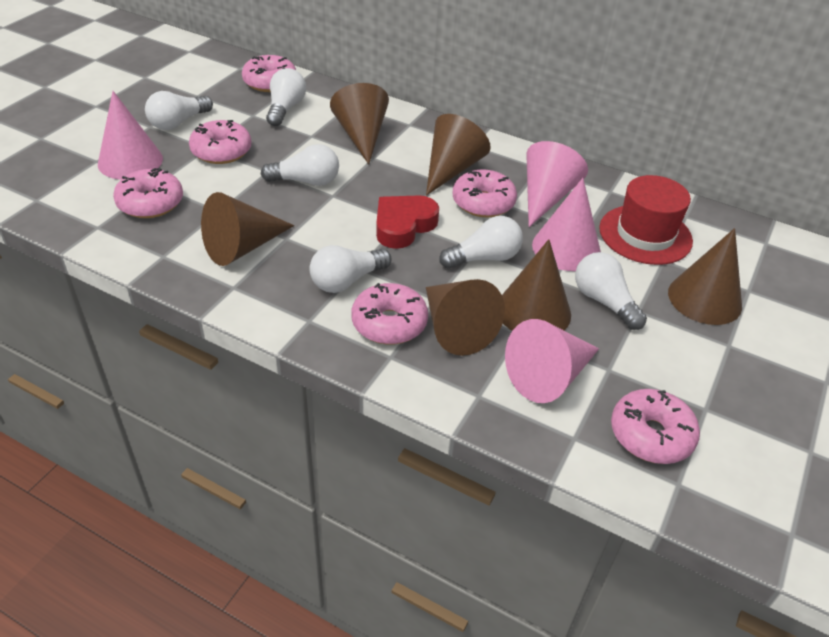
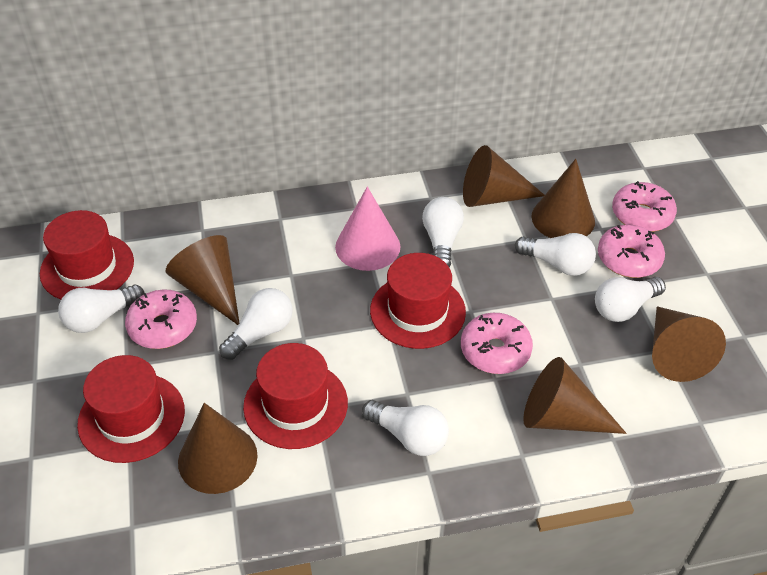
pink cone: [98,91,163,180] [505,319,599,403] [526,141,588,227] [532,178,601,271] = 4 -> [335,187,401,271] = 1
pink donut: [113,168,183,218] [189,120,252,164] [242,55,296,92] [351,283,428,344] [453,169,517,217] [611,389,700,464] = 6 -> [125,289,197,349] [461,313,533,374] [598,225,665,278] [612,181,677,232] = 4
red hat: [599,175,693,265] = 1 -> [40,210,134,300] [77,355,185,463] [243,343,348,449] [370,253,466,349] = 4
red heart: [376,195,439,249] = 1 -> none = 0

